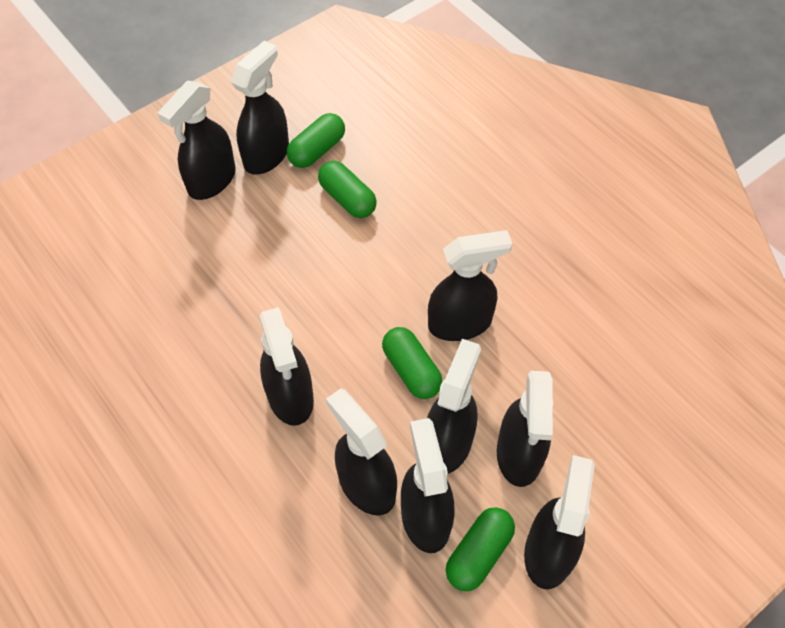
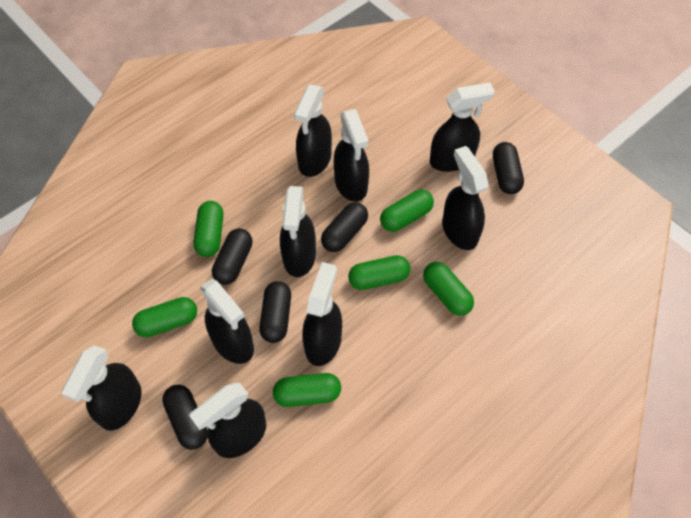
black capsule: none = 0 -> [162,385,208,450] [212,228,253,285] [259,281,291,343] [321,202,368,252] [493,142,524,194] = 5
green capsule: [287,113,345,168] [318,161,377,218] [382,327,443,399] [446,507,515,591] = 4 -> [132,297,197,337] [194,201,223,257] [273,373,341,407] [348,255,410,290] [380,190,434,232] [423,262,474,316] = 6

